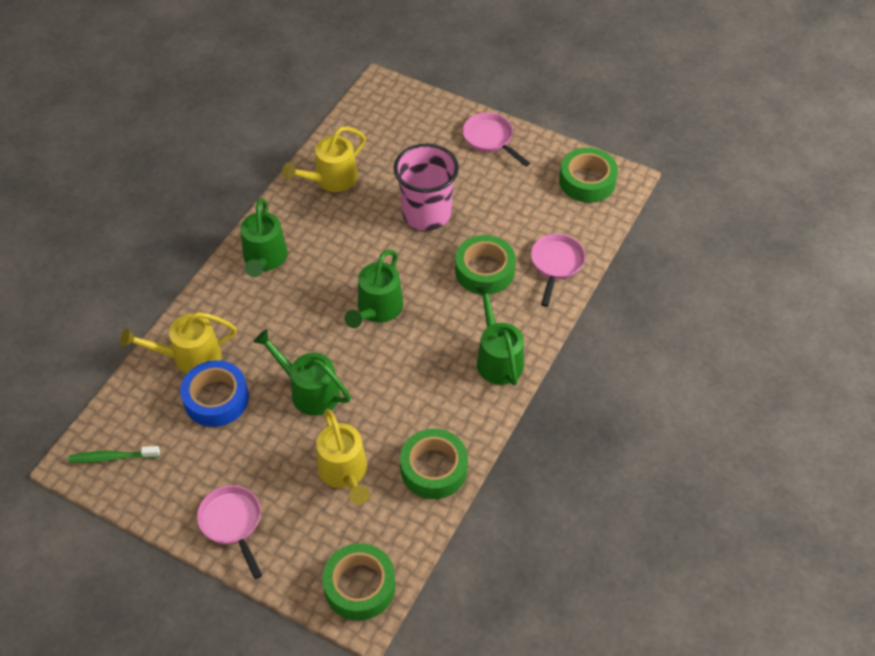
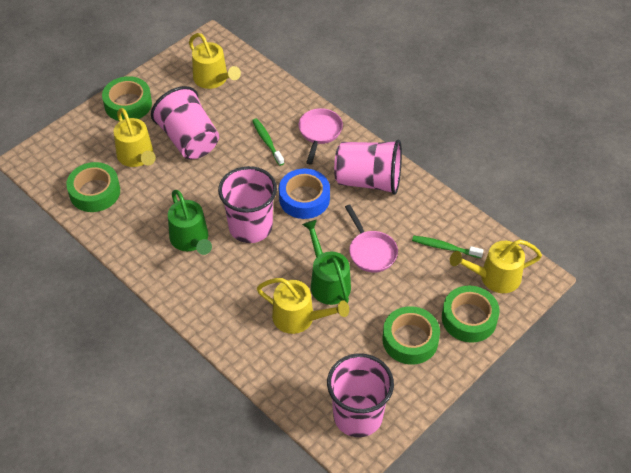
green toothbrush: [68,446,160,463] = 1 -> [252,118,284,166] [412,236,484,258] = 2
green watering can: [240,198,288,277] [253,329,351,416] [345,250,403,328] [475,284,524,386] = 4 -> [168,190,212,255] [302,220,351,305] = 2
pink cup: [394,143,459,231] = 1 -> [151,86,219,159] [218,166,277,243] [327,353,394,437] [334,140,402,195] = 4
pink pan: [197,485,262,579] [462,113,530,167] [531,234,585,307] = 3 -> [299,108,343,165] [345,205,398,272] = 2
yellow watering can: [120,312,237,374] [282,126,366,192] [316,409,370,505] = 3 -> [114,108,156,167] [189,33,241,89] [257,278,349,334] [450,240,542,293] = 4

